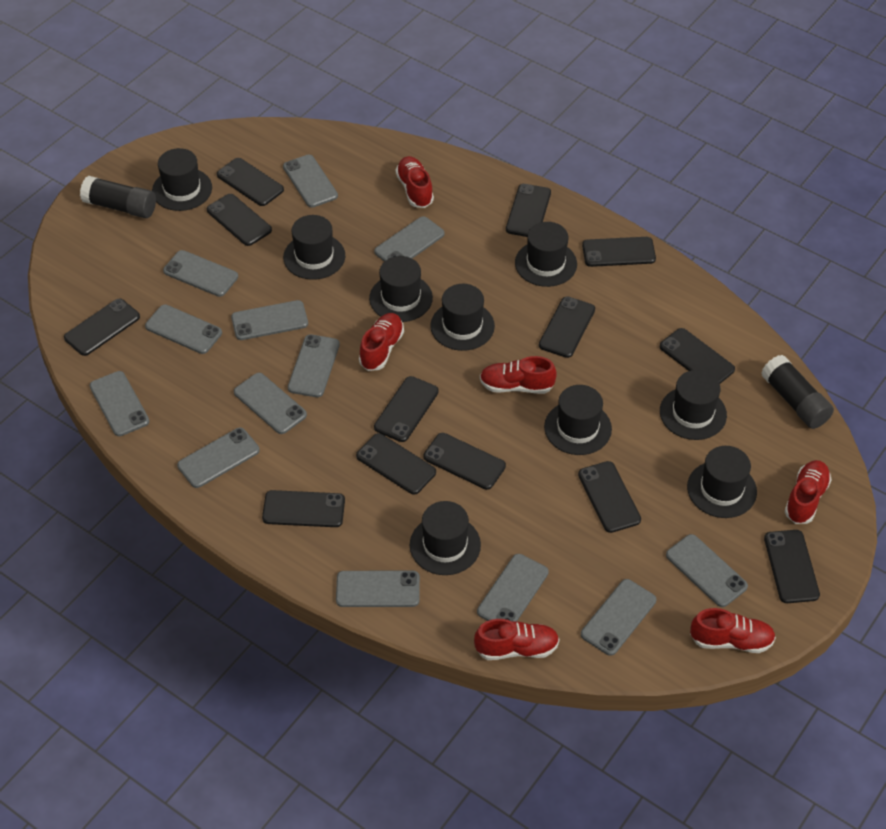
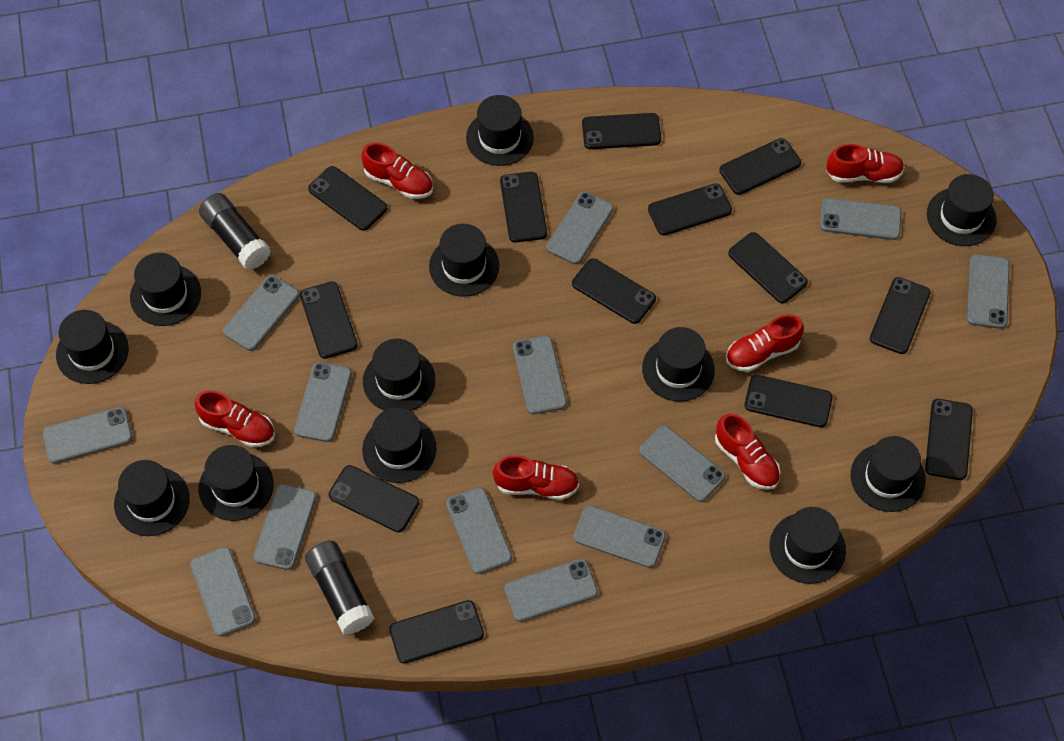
black hat: [152,148,212,211] [283,215,345,280] [369,256,433,322] [410,501,481,575] [430,284,495,351] [515,222,577,287] [544,385,612,455] [660,370,727,440] [687,446,757,518] = 9 -> [56,310,129,384] [114,460,190,536] [130,253,201,326] [198,445,274,521] [362,407,436,483] [363,339,435,411] [429,224,499,297] [466,95,534,166] [642,327,715,402] [770,507,846,584] [851,436,926,512] [927,174,997,246] = 12

